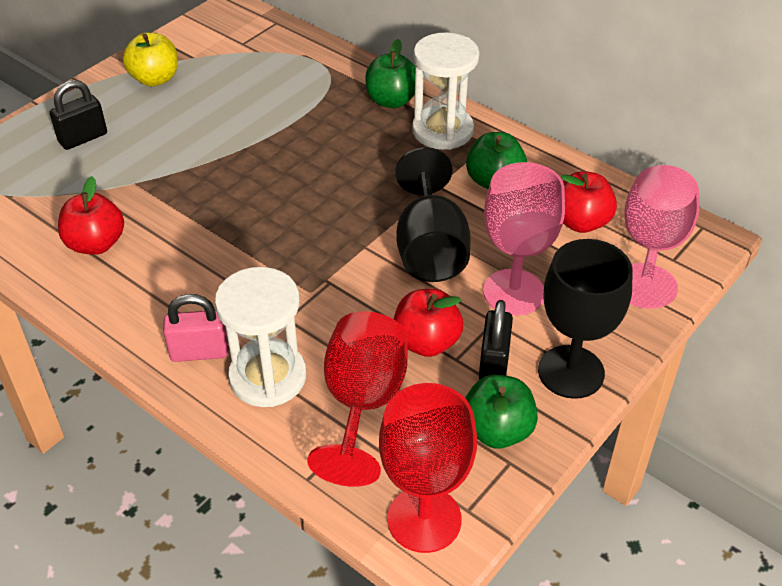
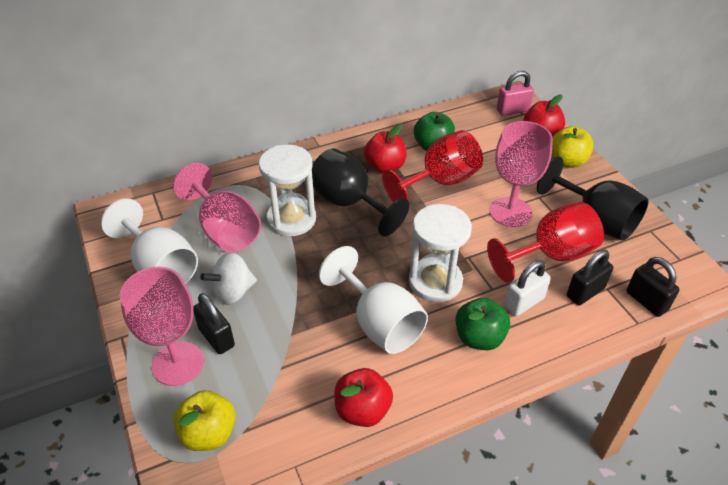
black padlock: [50,80,107,150] [479,300,513,380] = 2 -> [193,293,235,354] [567,250,613,305] [627,257,680,317] = 3
green apple: [365,39,415,108] [465,375,538,449] [466,132,527,189] = 3 -> [414,112,455,151] [456,298,510,350] = 2
pink goblet: [483,162,565,315] [624,165,699,309] = 2 -> [120,267,204,386] [173,163,261,252] [490,121,553,227] = 3
white goblet: none = 0 -> [101,198,198,284] [319,246,428,354] = 2
white padlock: none = 0 -> [504,260,551,316] = 1
white spinning top: none = 0 -> [200,252,257,305] = 1
yellow apple: [123,32,178,86] = 1 -> [174,390,236,451] [552,126,594,168] = 2

